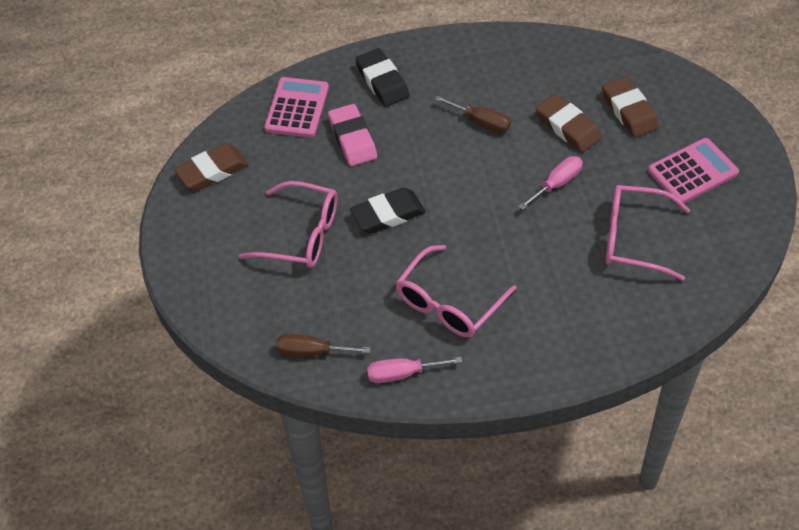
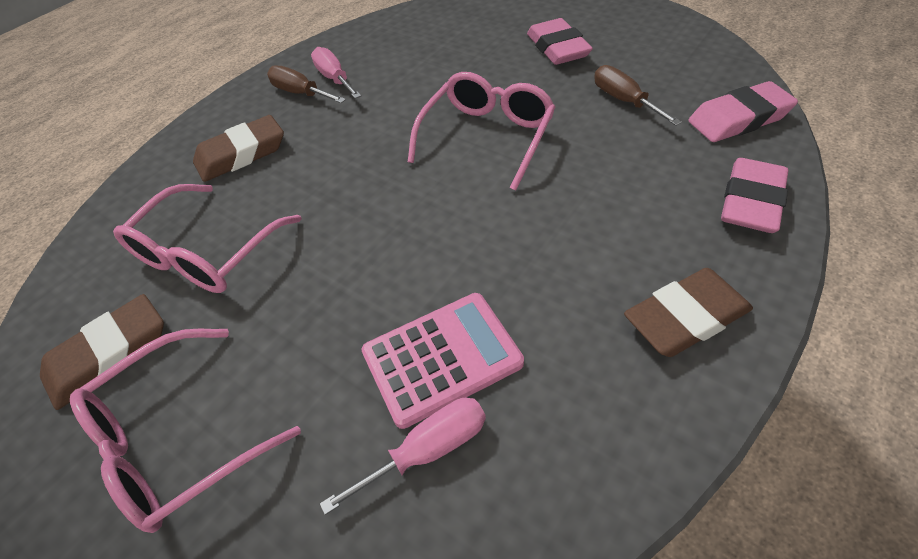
black eraser: [350,188,426,234] [355,48,410,107] = 2 -> none = 0
pink calculator: [264,77,329,138] [648,138,739,203] = 2 -> [361,293,524,429] = 1
pink eraser: [328,104,377,166] = 1 -> [527,18,593,65] [688,81,798,142] [721,158,788,233] = 3

